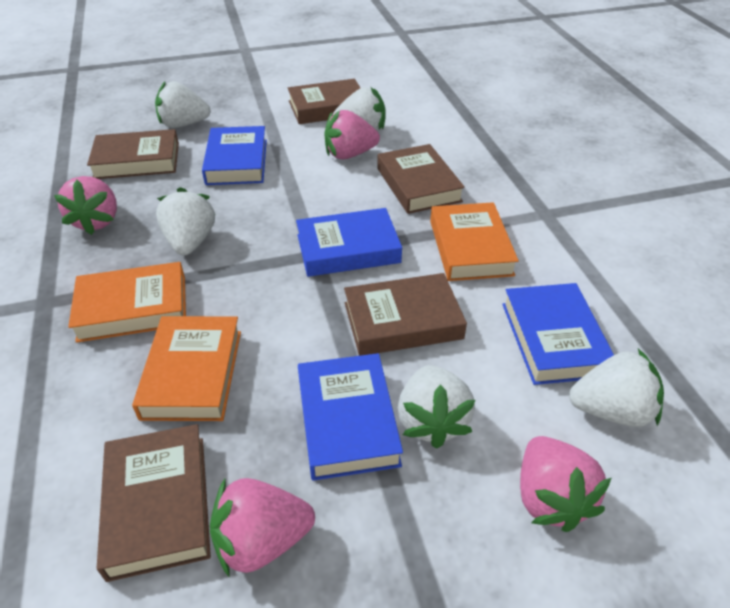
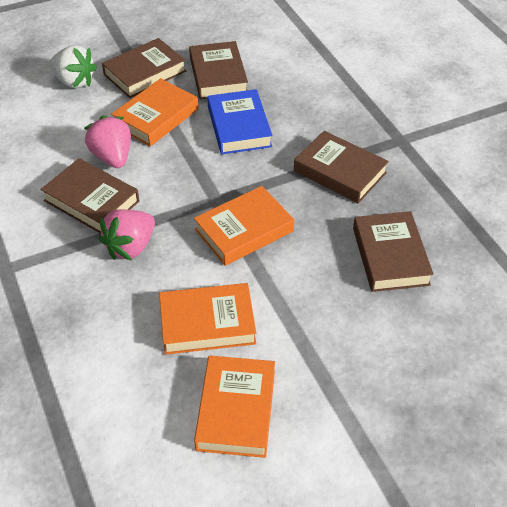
blue book: [202,126,267,185] [296,208,402,277] [298,353,403,481] [502,283,614,385] = 4 -> [207,89,272,154] = 1
orange book: [68,262,186,343] [132,316,241,421] [430,202,519,281] = 3 -> [111,78,198,147] [159,283,256,355] [194,186,294,266] [194,355,275,458] = 4
pink strawberry: [54,176,117,235] [210,478,315,578] [324,110,380,160] [520,436,611,532] = 4 -> [84,115,131,168] [99,209,155,260] = 2
white strawberry: [155,81,211,128] [156,187,215,255] [332,87,386,132] [398,365,475,449] [569,349,664,427] = 5 -> [49,45,97,88] = 1

